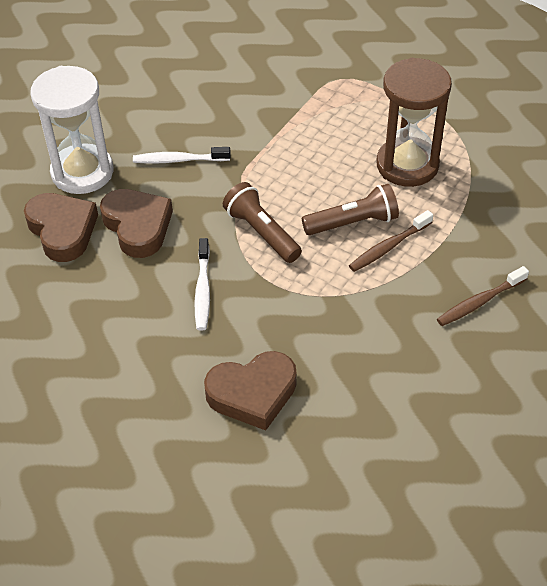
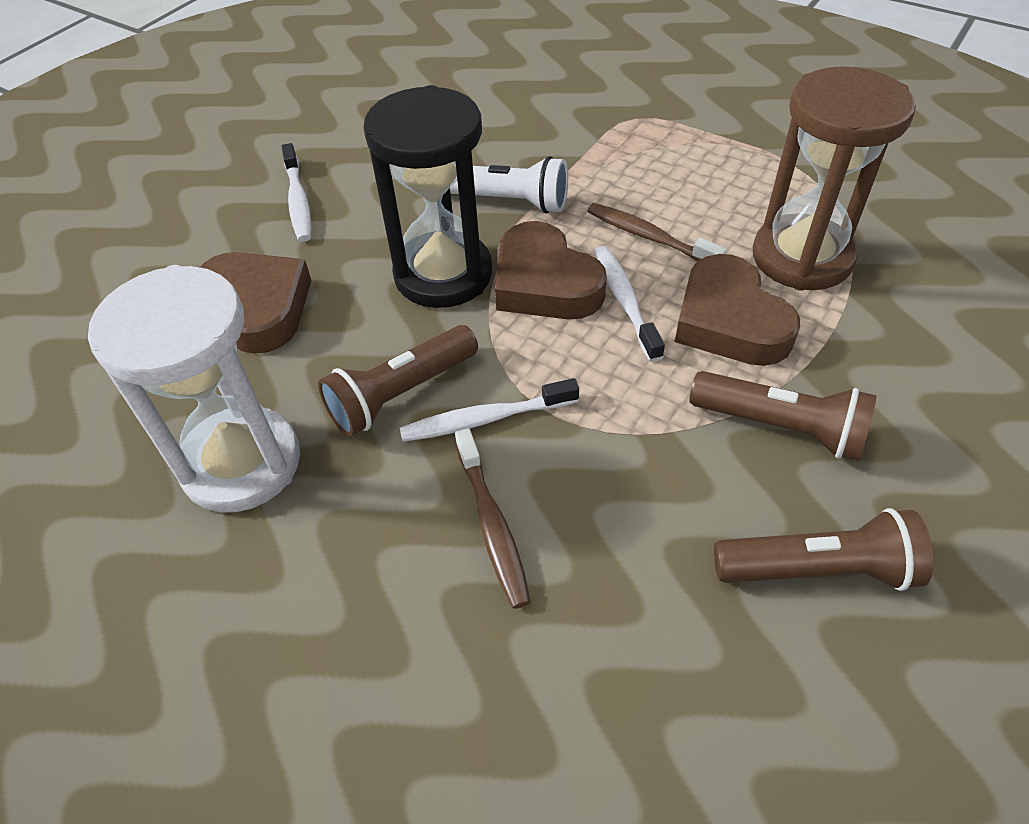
black hourglass: none = 0 -> [363,85,492,308] = 1
brown flashlight: [223,182,302,263] [302,184,399,235] = 2 -> [318,325,478,437] [689,371,876,461] [714,508,933,591] = 3
white flashlight: none = 0 -> [450,156,568,213] = 1
white toothbrush: [133,147,231,164] [195,238,210,331] = 2 -> [282,143,311,242] [400,378,579,442] [594,246,665,362] = 3

